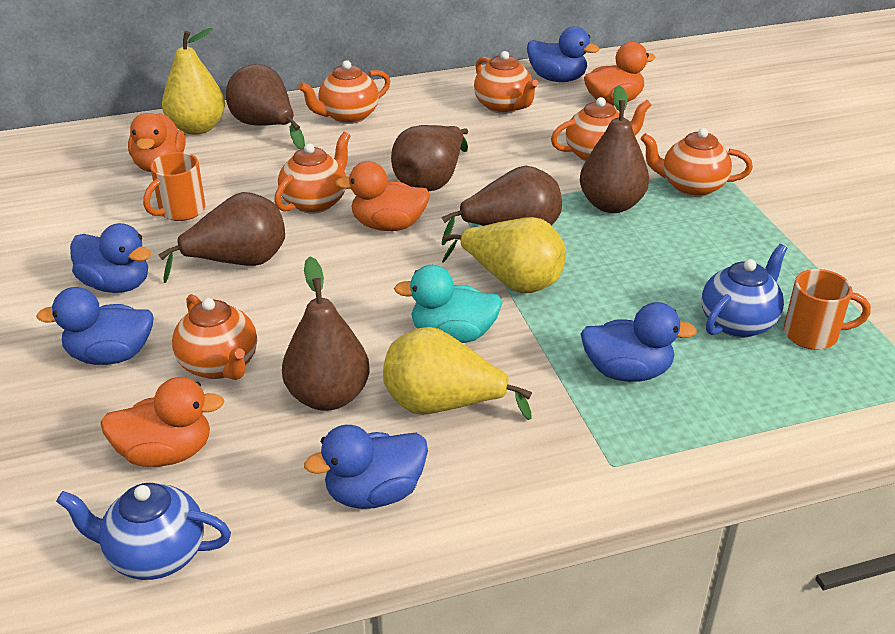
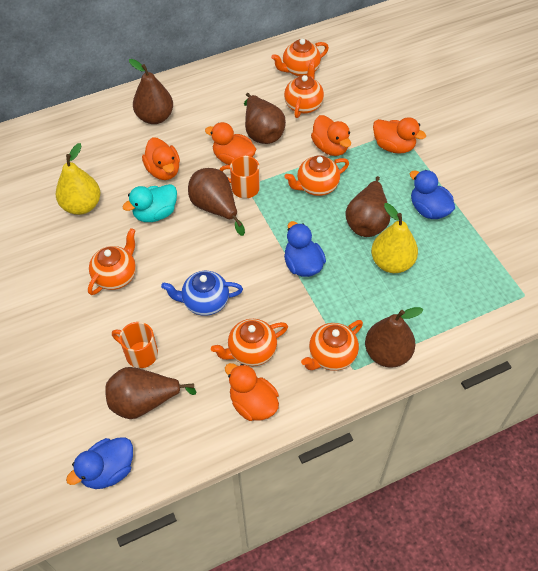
blue duck: [36,287,154,365] [70,223,151,293] [304,425,428,509] [527,26,599,82] [581,302,697,382] = 5 -> [66,437,133,489] [284,221,326,277] [410,170,455,219] = 3
blue teapot: [56,483,231,580] [702,244,787,338] = 2 -> [161,271,243,316] = 1
orange duck: [101,377,225,467] [128,113,186,172] [335,161,430,231] [584,42,656,105] = 4 -> [142,137,180,180] [205,122,256,165] [225,363,279,421] [311,115,351,156] [373,117,426,154] = 5
yellow pear: [162,28,225,135] [383,327,532,420] [442,217,566,293] = 3 -> [56,143,100,215] [371,203,418,273] = 2

